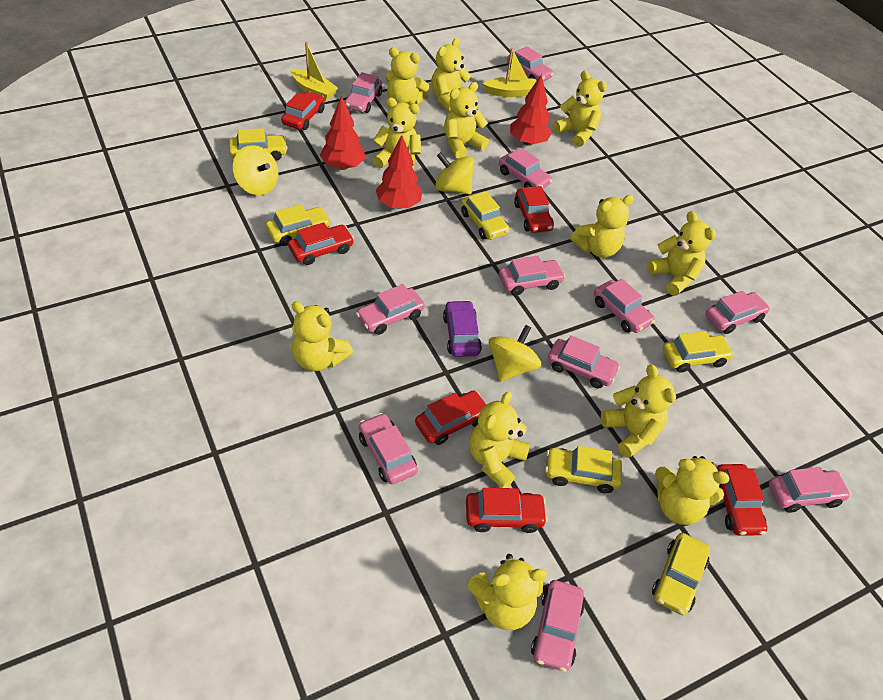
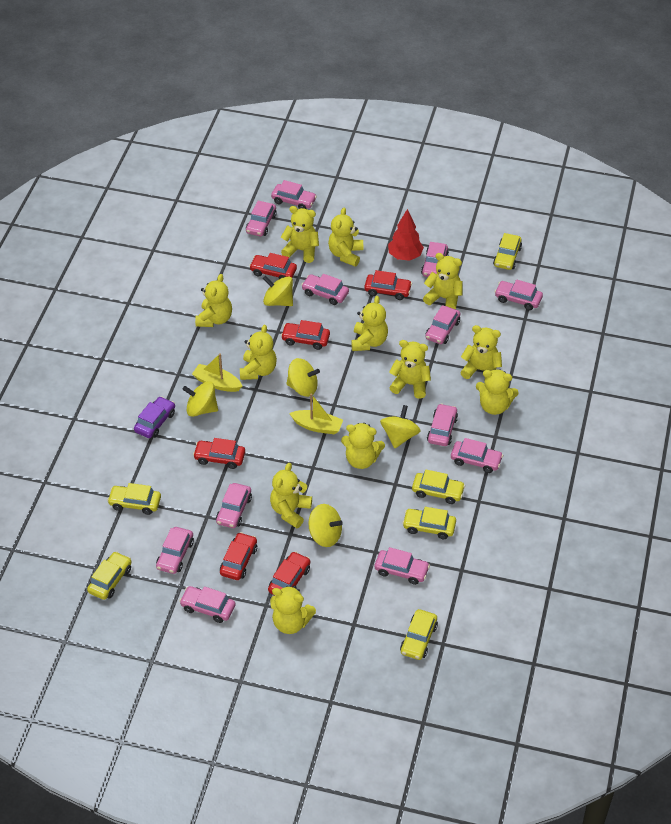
pink car: [345,72,382,113] [356,284,425,335] [359,413,418,484] [499,148,553,188] [499,256,565,296] [507,46,553,81] [531,580,585,672] [548,336,620,388] [594,279,655,333] [706,291,770,334] [769,467,851,513] = 11 -> [156,527,194,574] [179,586,236,623] [216,483,252,528] [246,201,277,236] [271,180,317,209] [301,274,349,305] [375,547,430,585] [421,242,449,277] [425,305,461,344] [427,403,458,446] [451,438,503,473] [495,280,543,310] = 12
red tree: [320,96,365,170] [376,135,423,209] [510,74,552,146] = 3 -> [388,209,424,261] = 1
yellow spinning top: [233,145,278,195] [435,152,474,195] [489,325,541,382] = 3 -> [182,381,218,417] [263,276,293,306] [286,358,320,397] [308,504,343,547] [380,405,420,448] = 5

